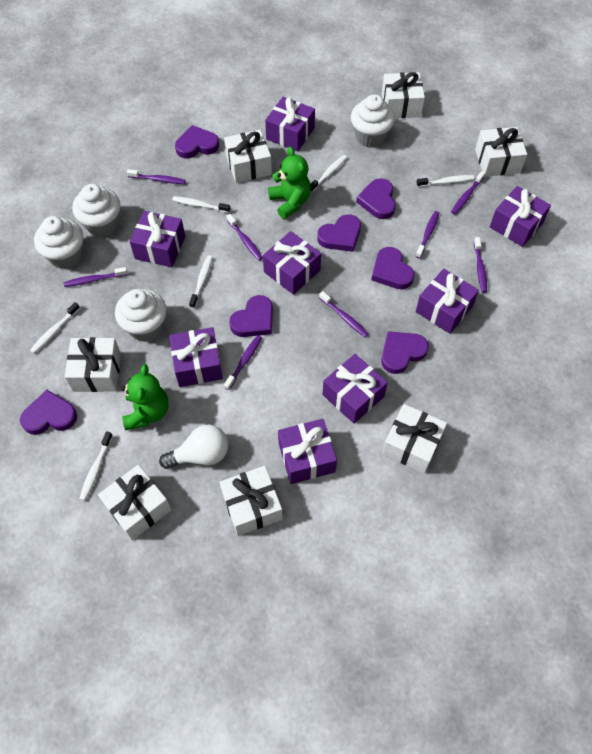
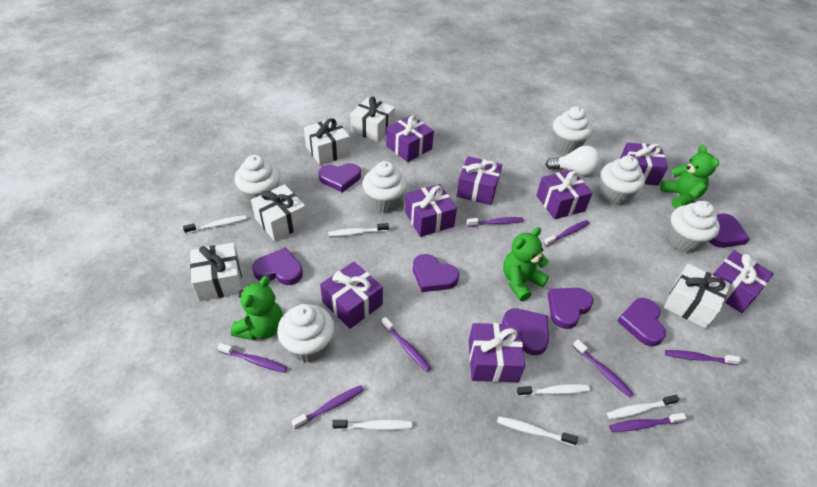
green teddy bear: [121,364,168,430] [268,147,311,219] = 2 -> [231,276,283,340] [503,227,549,301] [660,145,719,208] = 3
white cupcake: [34,216,83,269] [72,184,120,237] [115,289,167,342] [351,94,395,148] = 4 -> [235,155,280,205] [277,304,335,362] [363,161,407,213] [553,106,593,154] [601,155,645,205] [668,201,720,252] = 6
white gift: [65,337,121,392] [98,465,171,540] [220,466,283,536] [224,130,272,183] [382,72,425,118] [382,404,447,473] [475,127,527,177] = 7 -> [190,243,243,301] [251,184,308,241] [304,118,350,165] [350,97,395,142] [664,264,730,329] = 5

